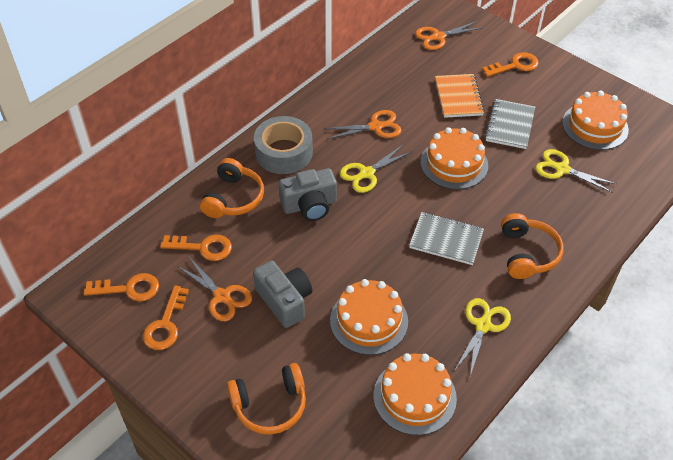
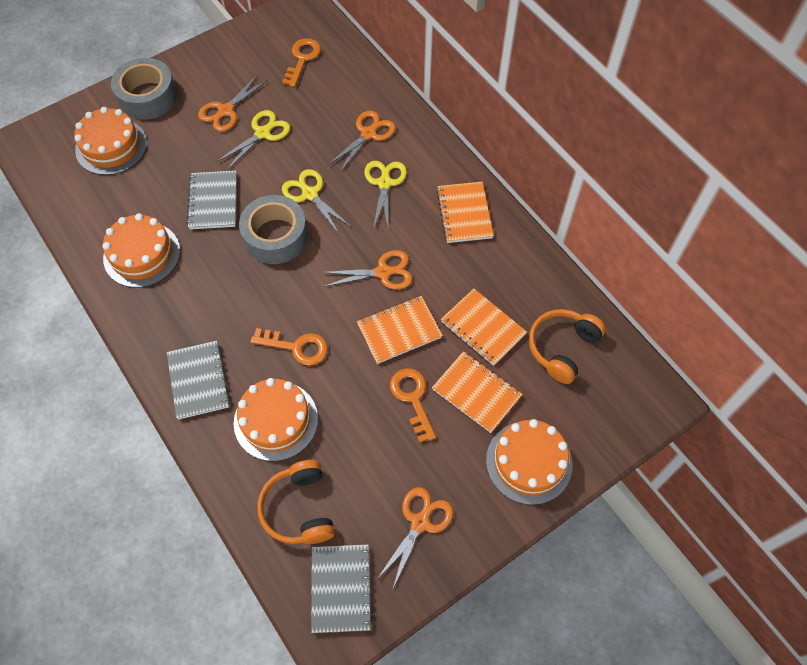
grey camera: [253,261,312,328] [279,168,337,221] = 2 -> none = 0
grey notebook: [409,212,484,265] [485,99,535,149] = 2 -> [167,341,230,420] [187,171,237,229] [311,544,373,633] = 3
grey tape: [254,116,313,174] = 1 -> [111,58,177,120] [239,195,308,264] = 2
orange headphones: [200,158,264,218] [227,363,306,435] [501,213,564,279] = 3 -> [257,460,335,544] [529,309,606,384] = 2
orange key: [84,273,159,301] [143,286,189,350] [160,235,232,261] [482,52,539,77] = 4 -> [250,328,328,366] [282,38,321,87] [390,368,436,443] = 3
orange notebook: [435,74,485,118] = 1 -> [357,296,443,364] [432,351,522,433] [436,182,494,243] [441,289,527,366] = 4
orange scissors: [177,257,252,321] [324,110,401,139] [415,21,483,50] = 3 -> [198,74,268,132] [322,250,412,290] [328,111,396,173] [377,487,453,588] = 4

